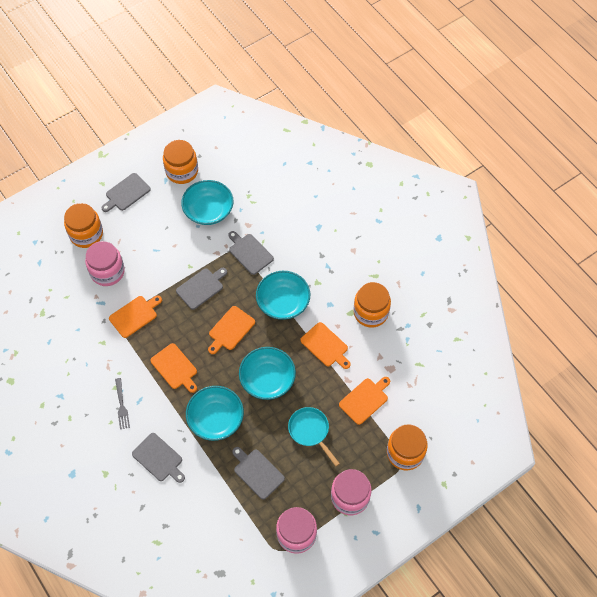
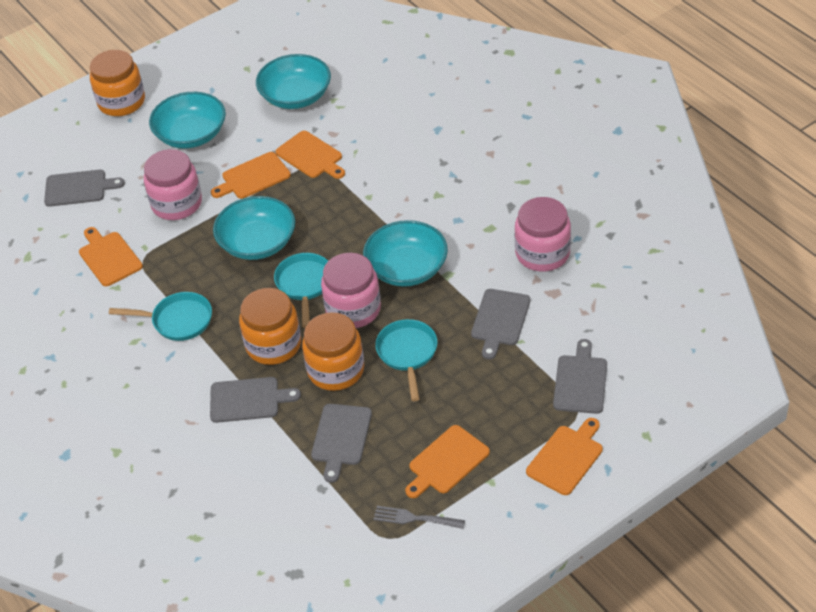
orange jar: [64,203,103,248] [163,140,198,184] [353,282,391,328] [387,424,428,470] = 4 -> [90,50,145,116] [239,288,301,365] [302,312,364,391] = 3
turquoise pan: [288,407,340,466] = 1 -> [109,292,212,341] [274,253,328,328] [375,319,437,401] = 3

